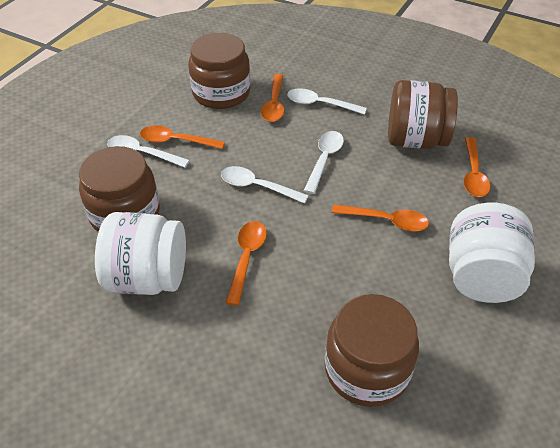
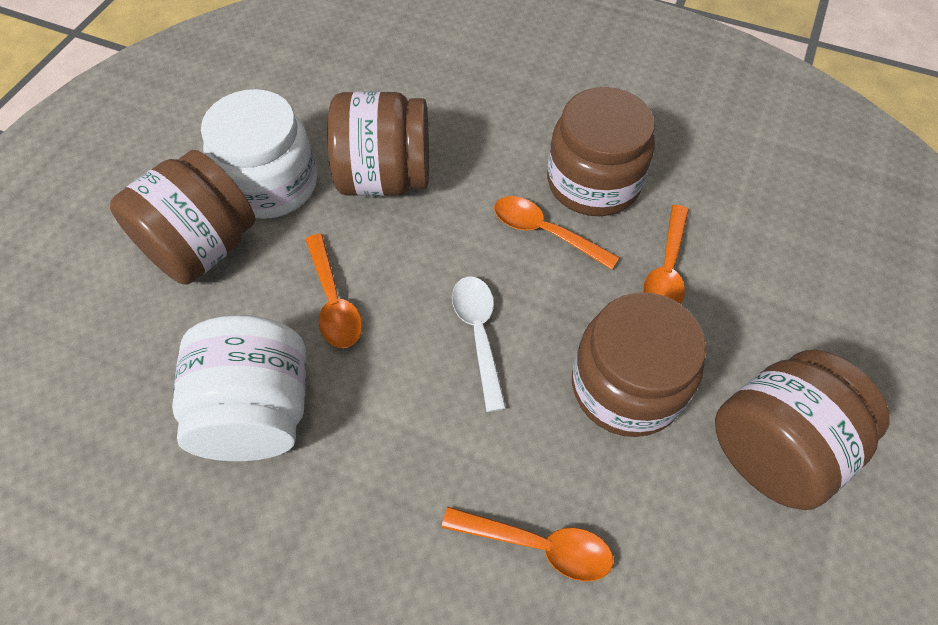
brown jar: [79,146,160,232] [188,33,250,109] [325,294,419,407] [388,80,458,149] = 4 -> [110,150,256,285] [327,91,429,196] [547,87,655,216] [572,292,706,437] [715,350,890,510] = 5
orange spoon: [140,125,225,149] [225,221,267,306] [261,74,284,122] [331,204,429,232] [463,137,490,197] = 5 -> [305,234,362,348] [442,507,613,581] [494,196,619,270] [643,205,689,304] = 4
white spoon: [107,135,190,167] [221,166,309,204] [287,88,367,115] [304,131,344,194] = 4 -> [452,276,506,412] = 1

